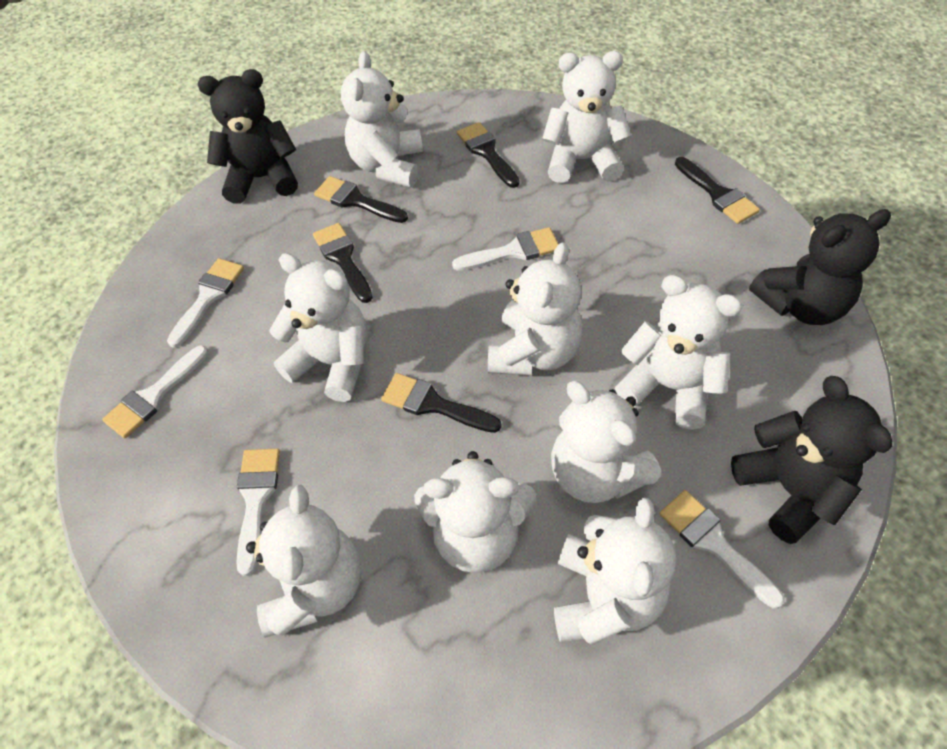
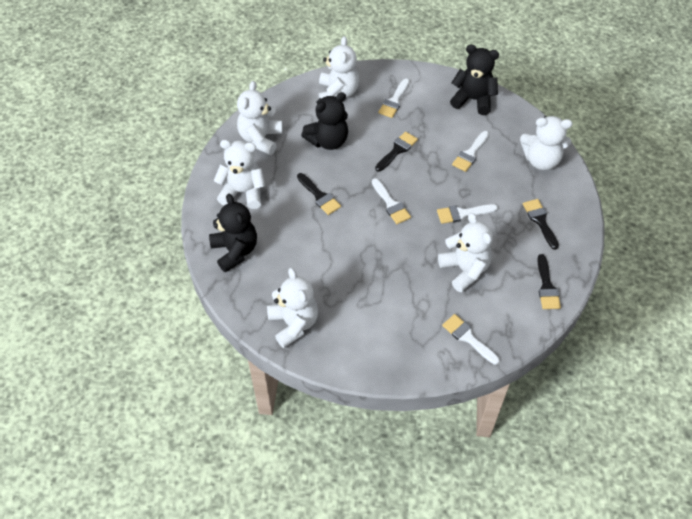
black brush: [313,223,373,303] [314,176,408,223] [381,373,502,433] [457,122,520,188] [675,157,760,224] = 5 -> [297,173,341,215] [375,132,418,172] [523,199,559,250] [537,254,561,309] = 4
white teddy bear: [246,485,361,638] [269,253,367,402] [341,51,423,187] [414,451,536,573] [488,242,583,376] [542,51,631,183] [551,381,661,503] [554,497,676,645] [615,275,743,430] = 9 -> [214,140,265,209] [237,81,283,155] [267,268,318,348] [319,36,359,99] [438,213,493,292] [520,116,572,170] = 6

